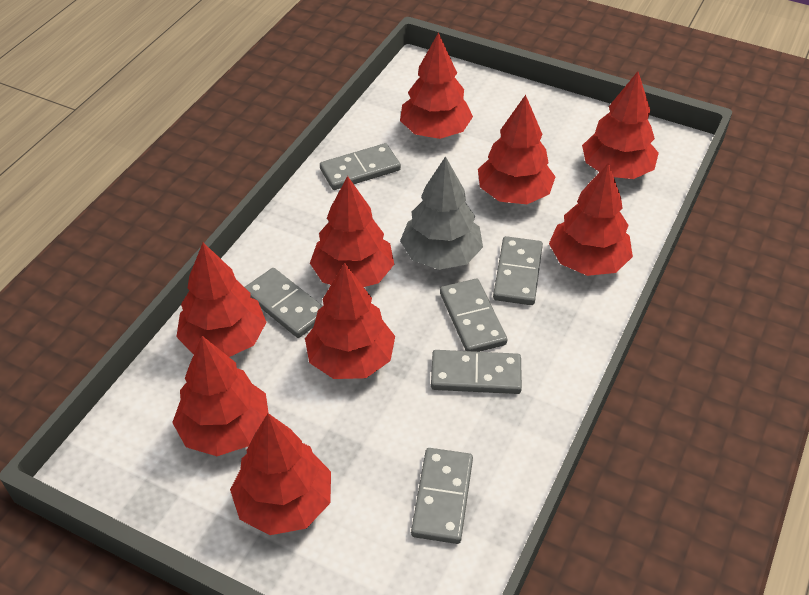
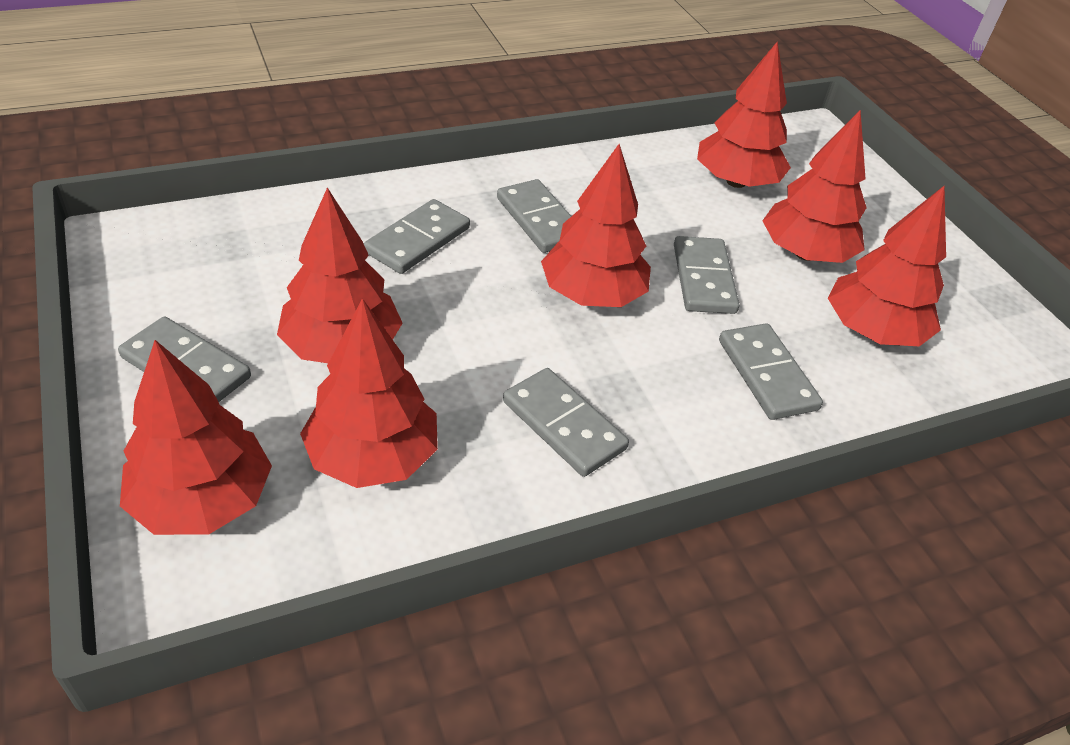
grey tree: [400,156,483,270] = 1 -> none = 0
red tree: [172,336,268,456] [176,243,266,357] [230,413,331,535] [305,263,395,379] [310,176,394,287] [400,32,473,139] [478,95,555,204] [549,163,633,276] [582,72,659,179] = 9 -> [120,340,272,535] [277,188,403,363] [300,298,438,488] [541,144,651,307] [697,42,791,188] [762,110,867,263] [828,186,946,346] = 7

